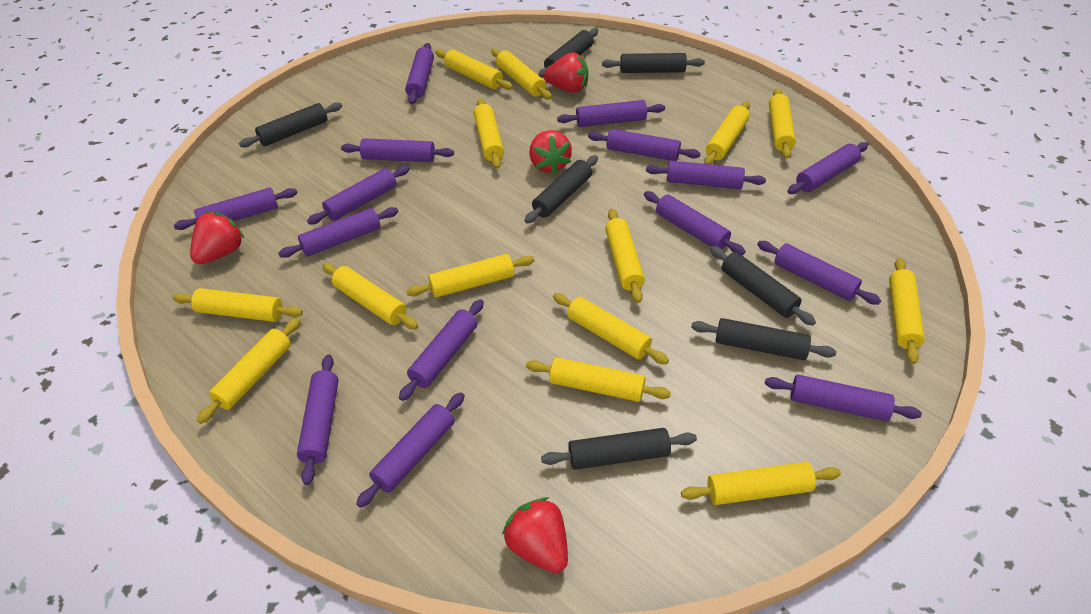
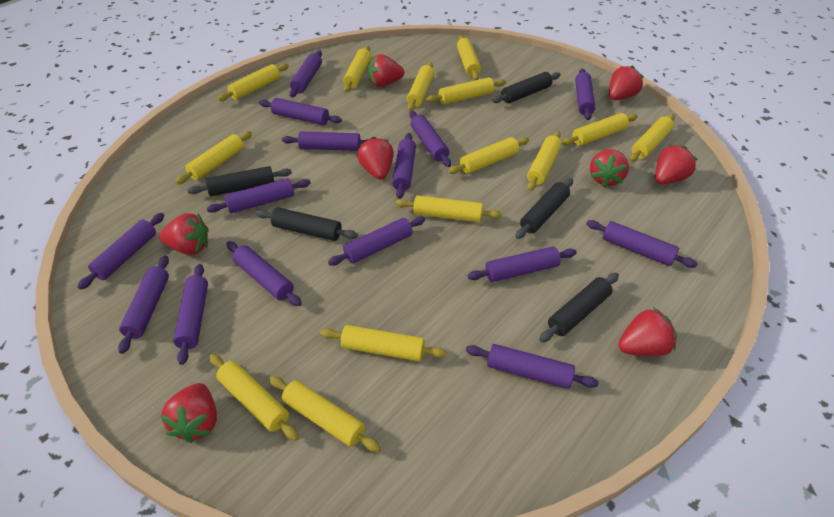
black rolling pin: [239,102,342,148] [525,155,598,223] [538,28,598,78] [541,428,697,470] [602,53,705,73] [691,318,836,360] [710,246,816,326] = 7 -> [187,166,292,196] [256,207,358,241] [492,72,560,103] [516,178,573,239] [539,273,619,342] = 5
red strawberry: [190,212,245,264] [502,497,568,573] [529,130,572,174] [544,52,588,93] = 4 -> [159,213,209,255] [160,383,217,443] [357,137,394,180] [368,54,404,87] [590,149,629,187] [609,65,644,100] [618,307,677,356] [655,145,697,184] = 8

